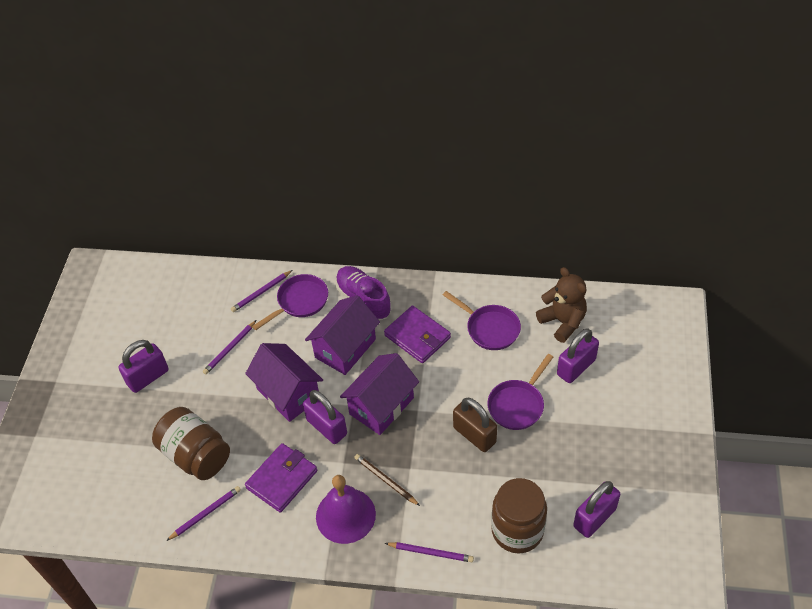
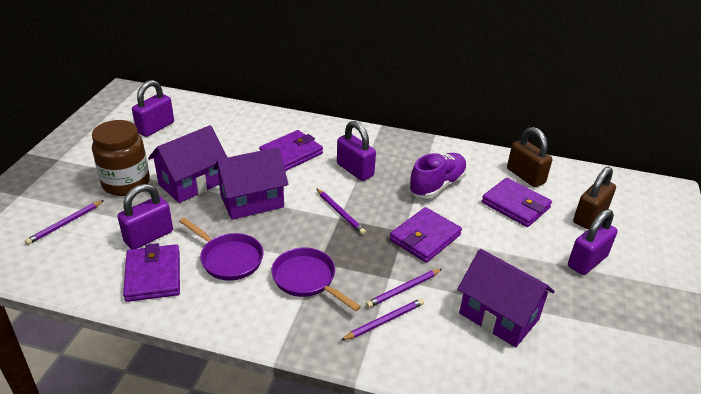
brown jar: [152,407,230,480] [491,478,547,553] = 2 -> [92,120,150,196] = 1
brown padlock: [453,398,497,452] = 1 -> [507,127,552,187] [573,167,616,229] = 2
brown pencil: [354,454,420,506] = 1 -> none = 0
brown teddy bear: [536,267,587,343] = 1 -> none = 0
purple bell: [316,475,376,544] = 1 -> none = 0
purple pan: [252,274,328,330] [443,291,521,350] [487,354,553,430] = 3 -> [179,217,263,281] [271,247,361,311] = 2
purple wallet: [245,443,317,513] [384,306,451,363] = 2 -> [123,243,180,302] [259,130,323,171] [390,207,462,263] [482,178,552,227] = 4

